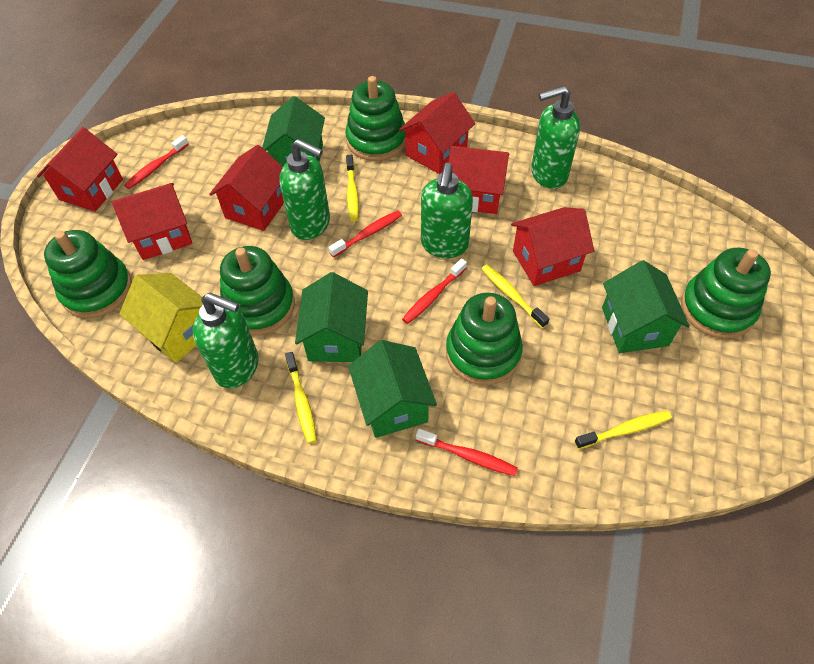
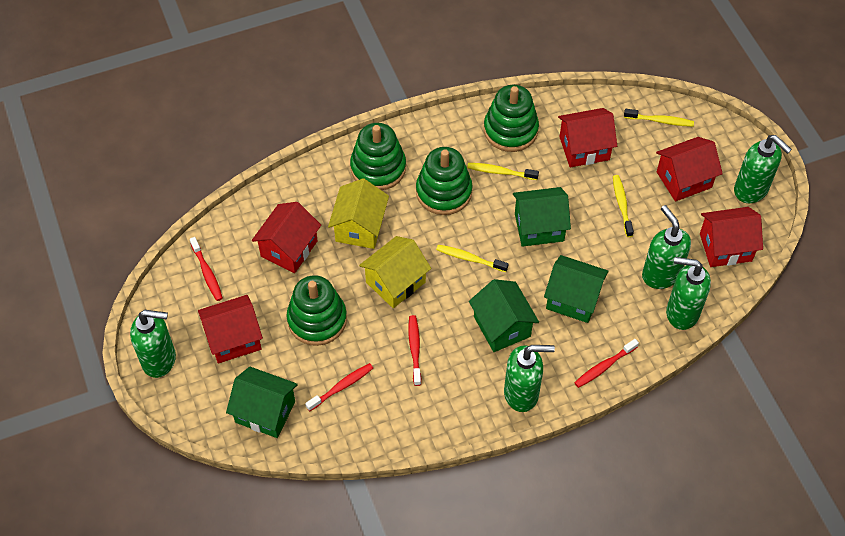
green soap dispenser: [193,293,259,388] [279,139,330,240] [421,163,473,258] [531,85,580,189] = 4 -> [130,310,176,378] [504,345,555,412] [642,205,691,289] [666,257,711,330] [734,135,792,203] = 5
green stacking toy: [44,230,132,318] [220,246,295,336] [345,76,405,161] [446,293,523,385] [681,248,771,339] = 5 -> [287,275,347,346] [350,123,406,190] [416,147,473,215] [484,85,539,152] = 4
red house: [37,127,123,212] [112,183,192,260] [209,145,284,231] [399,92,475,174] [448,146,509,214] [511,207,594,286] = 6 -> [198,295,263,363] [252,202,321,273] [558,108,617,167] [656,137,723,201] [700,207,763,267] = 5
yellow house: [119,273,203,363] = 1 -> [328,178,389,249] [359,236,431,308] = 2

